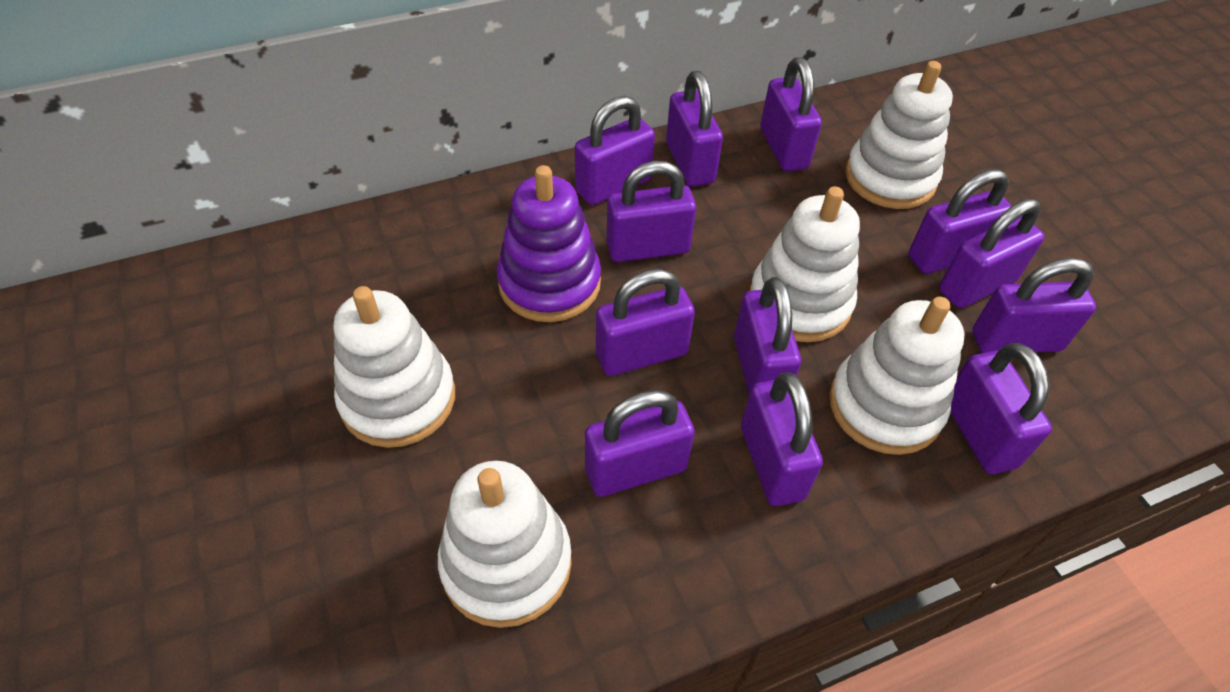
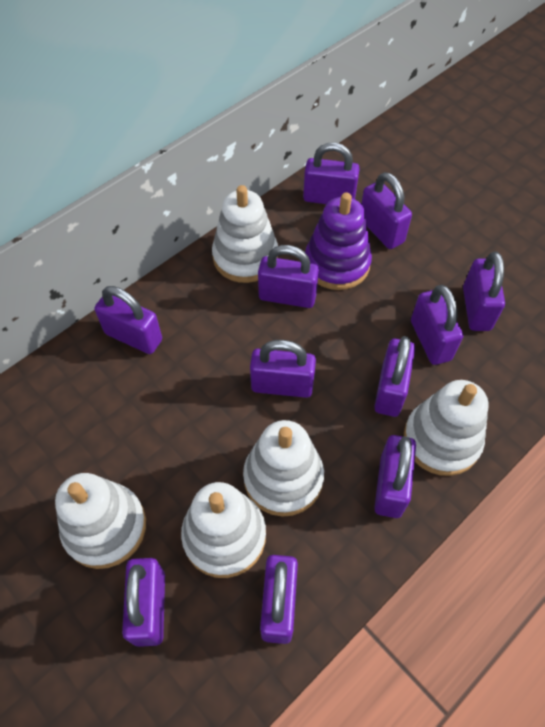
purple padlock: [575,96,655,205] [585,390,695,497] [596,269,695,376] [606,161,696,262] [666,71,723,187] [734,277,801,394] [741,372,823,506] [760,57,822,171] [909,169,1012,274] [939,199,1045,308] [951,343,1052,474] [972,258,1096,353] = 12 -> [94,286,162,354] [122,558,165,647] [250,340,316,398] [258,245,319,308] [260,555,298,644] [303,142,360,204] [361,172,412,249] [374,336,415,417] [374,435,416,518] [411,285,463,365] [463,252,505,331] = 11

